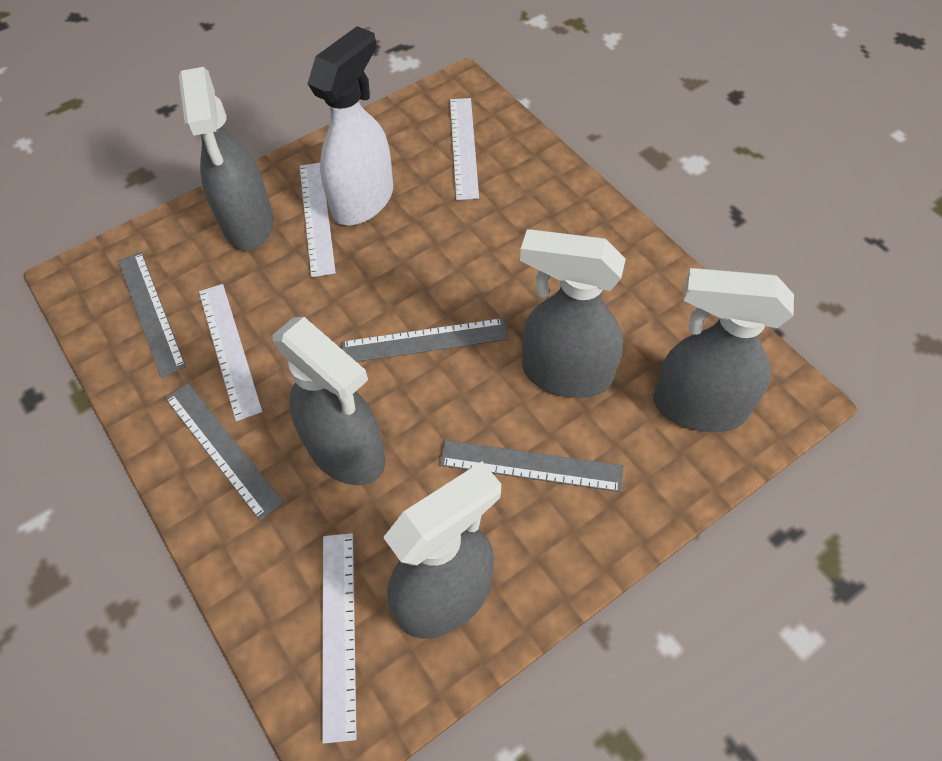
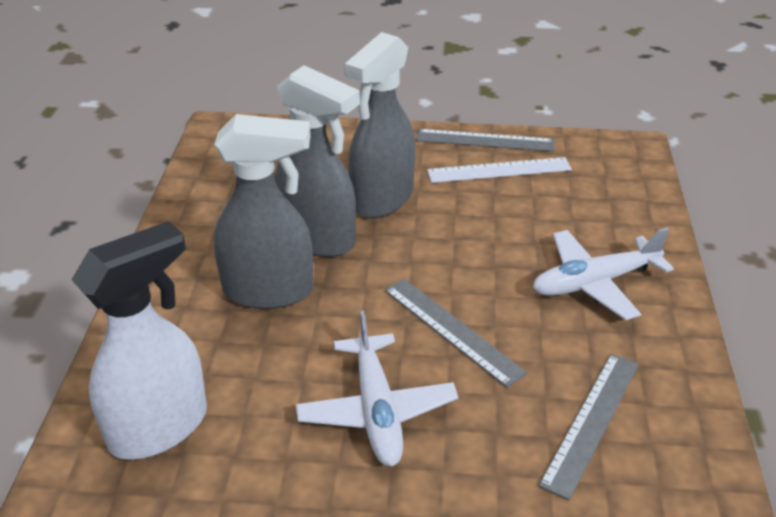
grey ruler: [118,252,186,377] [165,383,284,520] [341,318,508,362] [440,440,624,492] = 4 -> [385,279,527,388] [416,129,554,152] [539,353,639,500] = 3
grey spray bottle: [179,67,273,250] [273,317,385,485] [383,461,501,639] [520,229,626,398] [653,268,794,432] = 5 -> [214,114,313,309] [274,65,360,257] [344,32,415,218] = 3
white plane: none = 0 -> [296,310,458,466] [533,228,674,320] = 2
white ruler: [199,284,262,421] [300,163,336,277] [322,533,357,744] [450,98,479,200] = 4 -> [427,157,572,183] = 1

